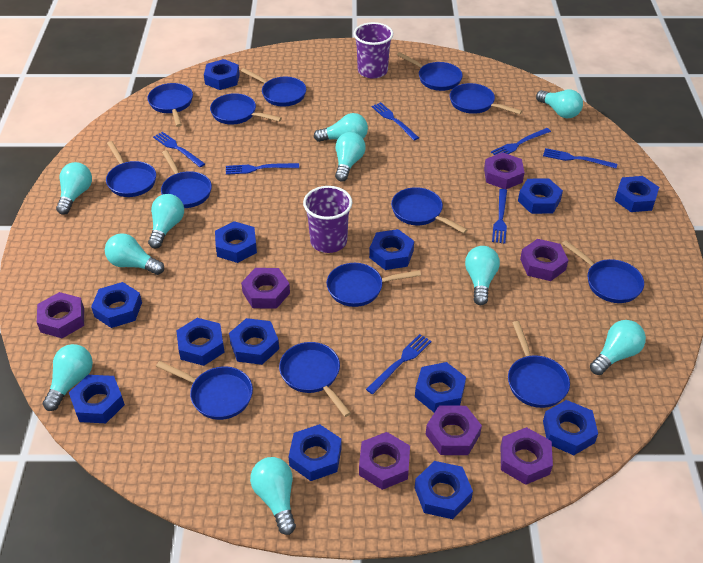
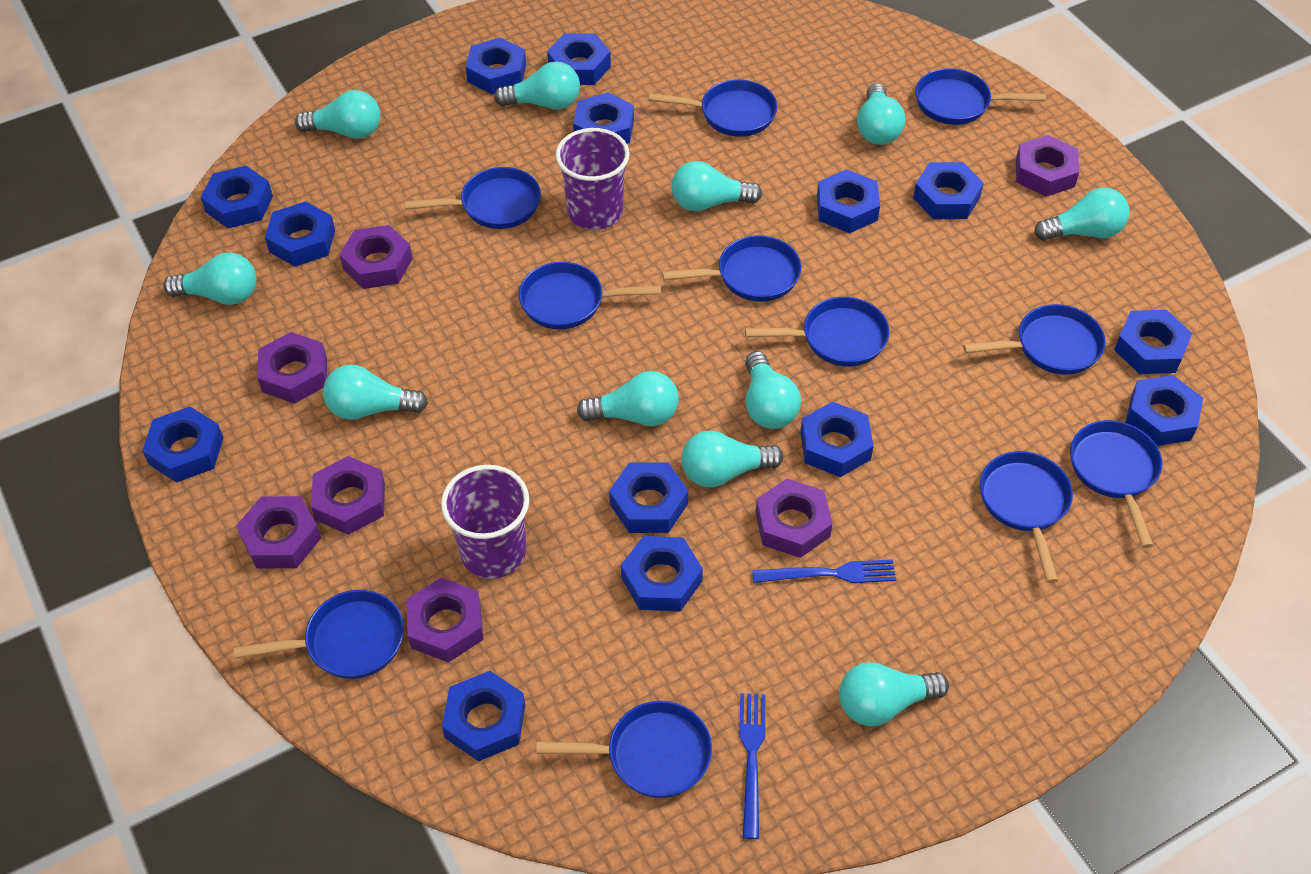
blue fork: [153,132,205,167] [226,163,299,175] [366,334,431,394] [371,102,419,140] [491,128,551,155] [492,189,507,244] [543,148,617,168] = 7 -> [739,693,765,839] [752,559,896,583] = 2
blue nut: [69,375,125,423] [91,282,142,328] [176,318,225,366] [204,59,240,90] [215,221,257,263] [229,318,279,365] [289,424,342,481] [369,229,414,270] [415,362,466,413] [415,461,473,519] [518,178,563,214] [543,400,598,455] [614,176,659,212] = 13 -> [142,407,223,482] [201,166,273,228] [265,201,335,267] [442,671,525,762] [466,37,526,94] [547,33,611,85] [573,92,634,144] [609,462,688,533] [621,536,703,611] [800,402,874,477] [817,169,880,233] [913,162,984,219] [1114,310,1192,374] [1125,375,1203,446] = 14
blue pan: [106,141,156,197] [147,83,193,127] [156,361,253,420] [161,150,212,208] [210,93,282,125] [241,68,306,106] [279,342,351,417] [327,263,421,307] [391,187,468,233] [397,52,462,91] [450,83,522,114] [508,321,570,408] [562,240,644,303] = 13 -> [234,590,404,679] [405,167,541,229] [519,262,661,329] [536,701,712,798] [649,80,777,137] [662,235,801,302] [745,297,890,366] [915,68,1046,125] [963,304,1106,375] [980,451,1073,583] [1070,420,1162,548] = 11
turquoise light bulb: [43,344,93,411] [56,162,92,215] [105,233,164,275] [148,194,184,249] [250,457,296,535] [314,113,368,142] [335,132,366,182] [465,246,500,305] [536,89,583,118] [590,320,646,375] = 10 -> [163,253,256,305] [295,90,380,139] [323,365,428,420] [494,61,580,110] [577,371,679,426] [671,161,762,211] [681,431,783,487] [745,351,801,429] [839,662,949,726] [857,83,905,145] [1034,188,1129,241] = 11

